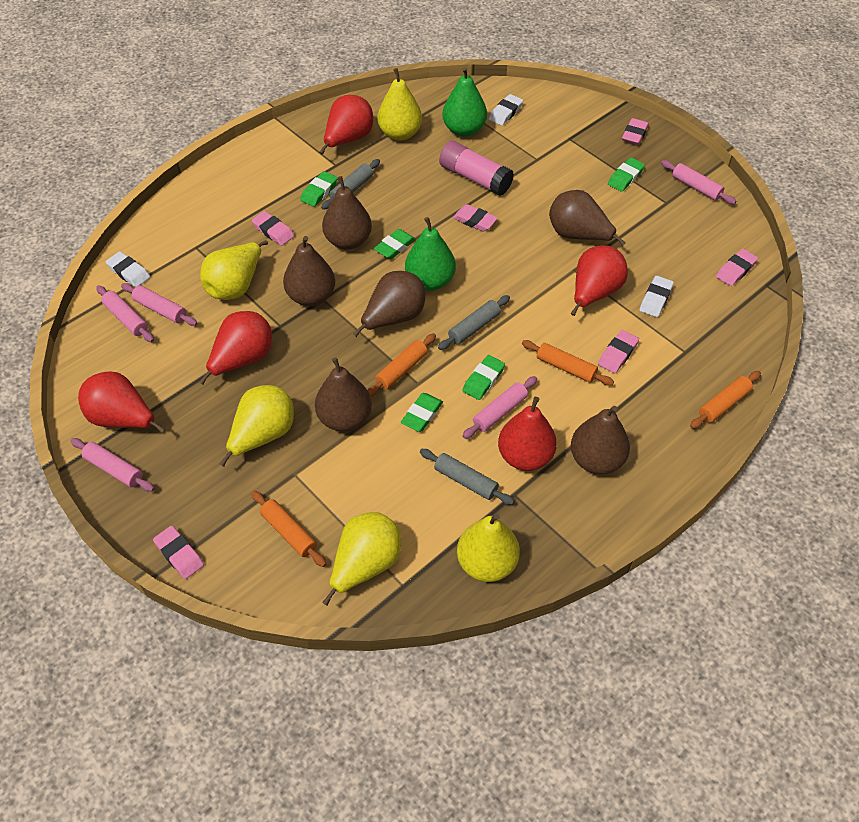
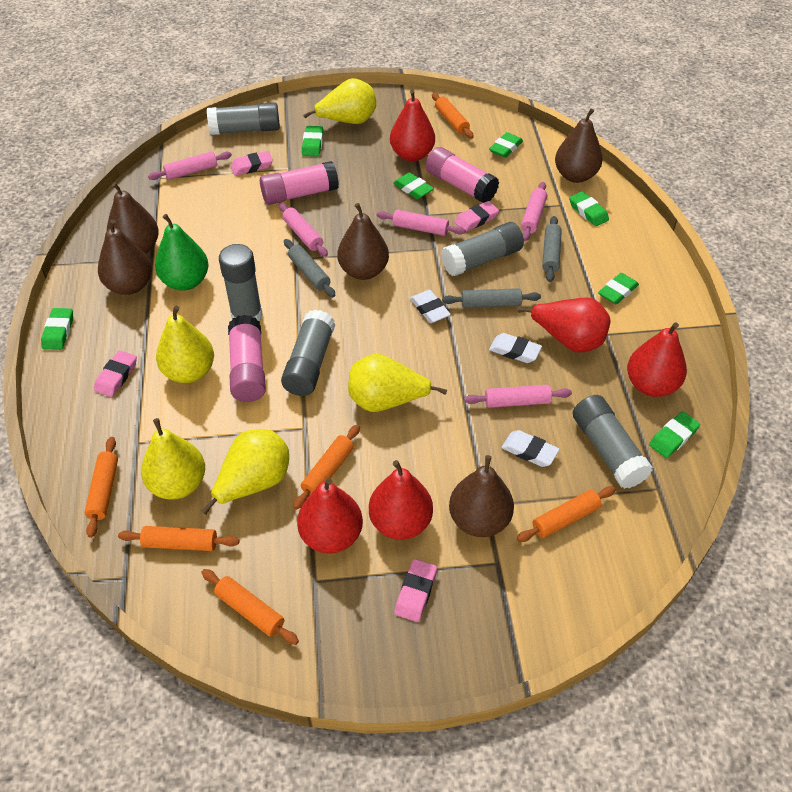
brown pear: [283,236,335,306] [315,357,372,432] [322,176,372,250] [353,271,426,337] [549,190,626,246] [571,406,630,474] = 6 -> [98,219,152,295] [107,182,159,254] [337,203,389,280] [449,455,514,537] [555,108,603,183] = 5
green eraser: [300,171,338,207] [374,229,416,259] [401,393,443,432] [462,355,505,400] [608,158,645,192] = 5 -> [41,308,73,350] [302,126,323,157] [393,172,434,199] [489,132,523,158] [569,191,609,226] [598,273,639,304] [649,412,700,458] = 7
green pear: [405,217,456,291] [442,67,487,137] = 2 -> [155,214,209,291] = 1
grey glue stick: none = 0 -> [207,102,280,135] [219,244,263,321] [281,310,335,396] [441,222,524,276] [573,395,653,489] = 5
orange rolling pin: [251,491,326,567] [368,333,436,397] [522,340,614,386] [690,371,761,429] = 4 -> [84,437,118,538] [118,526,239,551] [201,569,299,645] [293,425,360,510] [432,93,474,139] [517,486,616,542] = 6
pink eraser: [153,526,204,579] [252,211,294,246] [453,204,498,231] [598,330,639,373] [622,118,649,145] [716,249,758,286] = 6 -> [94,350,137,397] [231,151,273,176] [395,559,437,622] [454,201,499,232] = 4
pink glue stick: [439,141,514,196] = 1 -> [228,315,266,402] [260,161,339,205] [426,147,499,203] = 3

